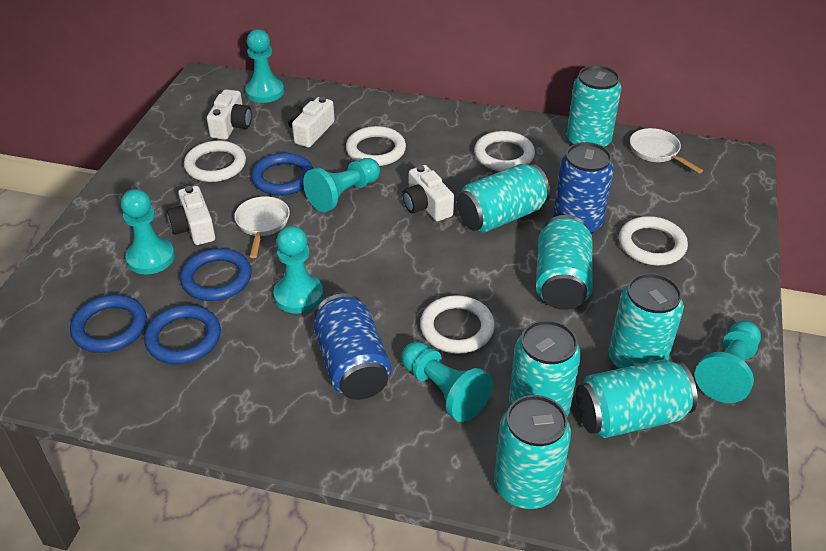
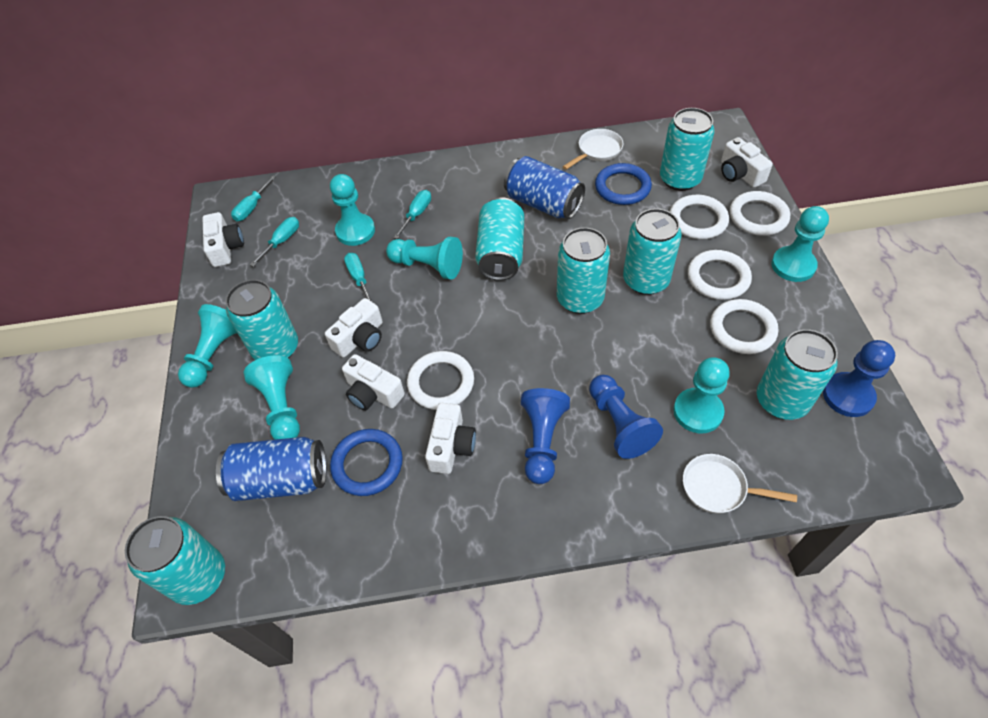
blue pawn: none = 0 -> [521,388,570,484] [589,375,663,459] [823,340,895,417] = 3
blue ring: [70,295,147,353] [144,305,221,364] [180,248,251,301] [251,153,314,196] = 4 -> [330,429,403,496] [595,163,652,205] = 2
turquoise screwdriver: none = 0 -> [231,175,276,221] [250,217,299,267] [344,253,372,302] [394,190,431,239] = 4
white camera: [167,186,215,245] [207,89,252,140] [288,97,335,147] [402,165,454,221] = 4 -> [203,212,244,267] [325,298,383,357] [342,354,405,411] [425,403,476,474] [721,137,773,188] = 5

